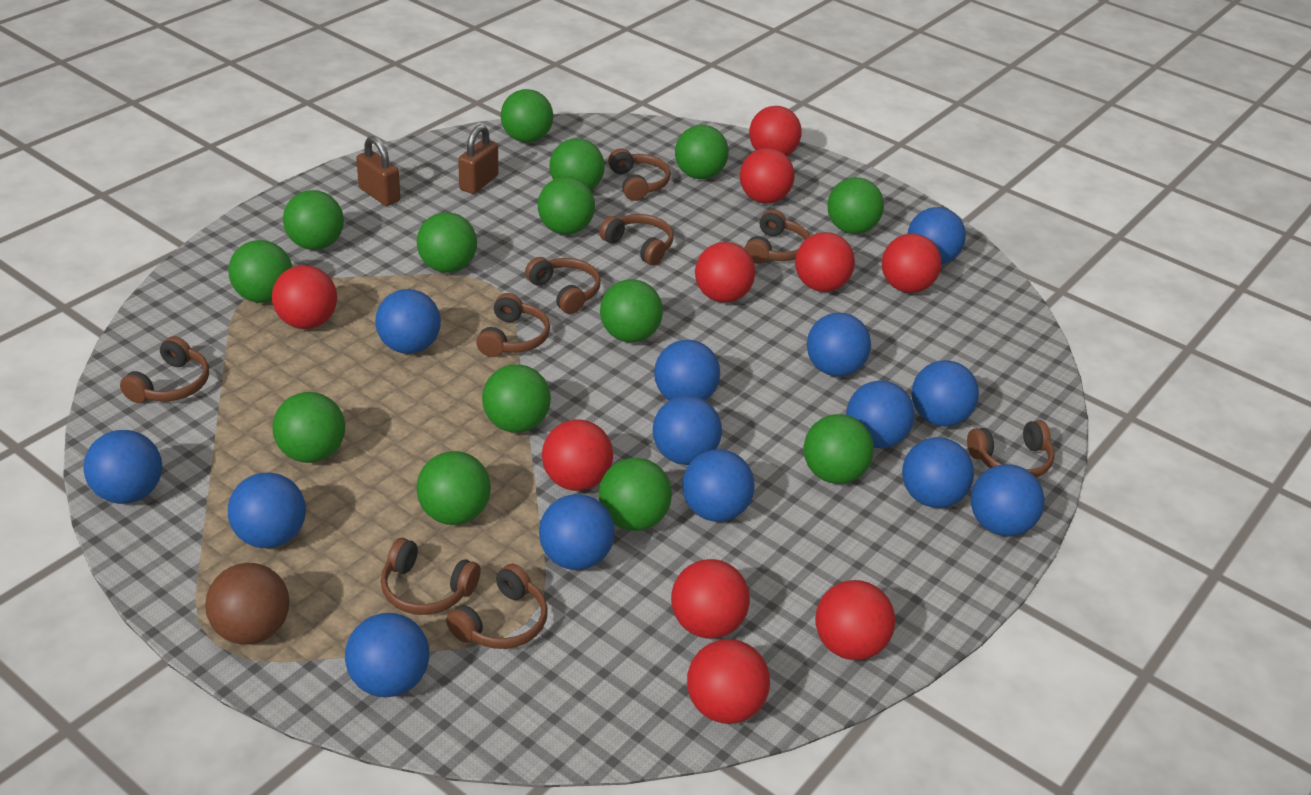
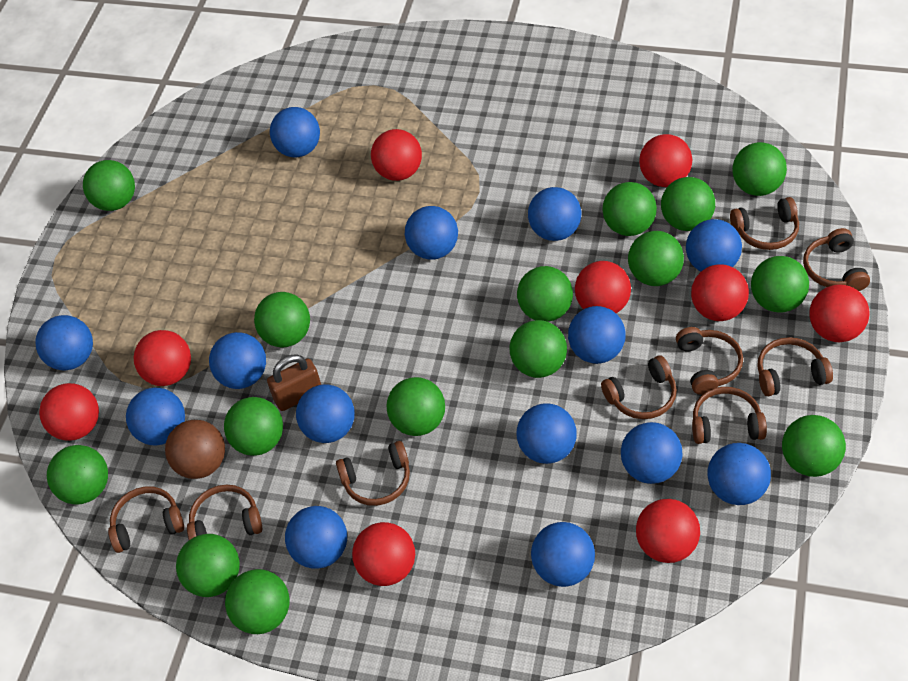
brown padlock: [356,136,400,206] [458,125,498,194] = 2 -> [267,354,321,411] = 1
green ball: [228,240,292,303] [272,392,345,463] [283,190,344,250] [416,451,491,525] [417,212,477,273] [482,364,551,433] [501,89,553,143] [538,177,595,235] [549,138,605,190] [599,458,672,531] [600,279,663,342] [675,125,729,179] [804,414,874,484] [827,177,884,234] = 14 -> [47,445,108,505] [83,160,135,211] [176,534,240,597] [224,397,283,456] [225,569,290,634] [254,292,310,347] [386,377,445,436] [510,320,567,378] [517,266,573,322] [602,182,657,236] [628,231,684,286] [661,177,715,231] [732,142,787,196] [751,256,809,313] [782,415,846,477] = 15
red ball: [272,265,337,329] [542,419,613,491] [671,559,750,639] [687,639,770,724] [695,242,755,303] [740,148,795,203] [749,106,802,156] [795,232,855,292] [815,580,895,660] [882,234,941,293] = 10 -> [39,383,99,441] [134,330,191,386] [352,522,415,586] [371,129,422,181] [575,261,631,313] [636,499,700,563] [639,134,692,187] [691,264,749,321] [809,284,870,342] = 9

